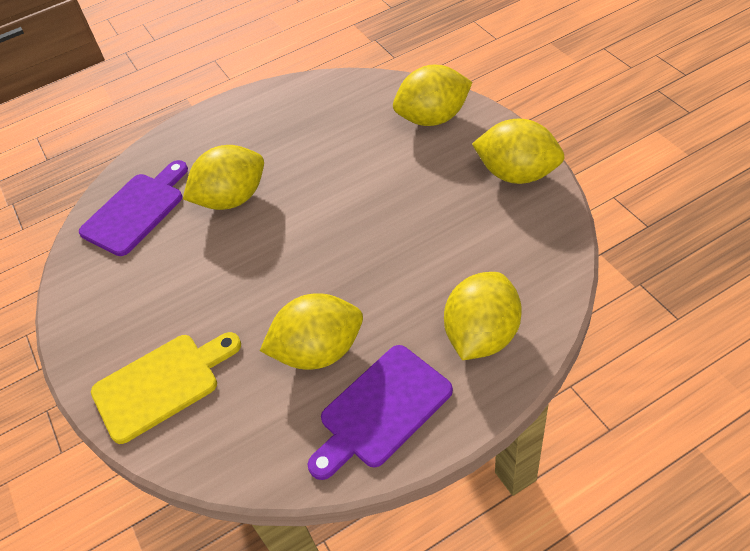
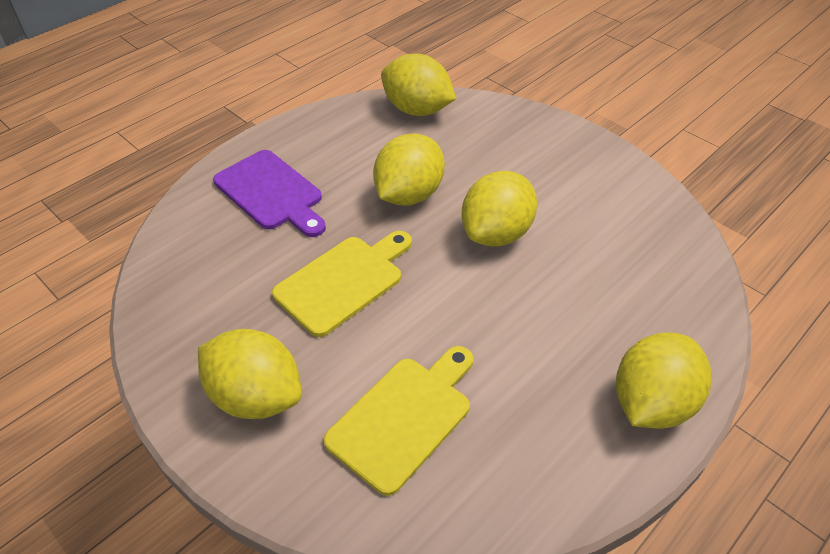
purple cutting board: [79,160,188,256] [308,345,453,480] = 2 -> [213,150,326,237] = 1
yellow cutting board: [91,332,241,444] = 1 -> [272,231,412,337] [324,346,473,496] = 2

